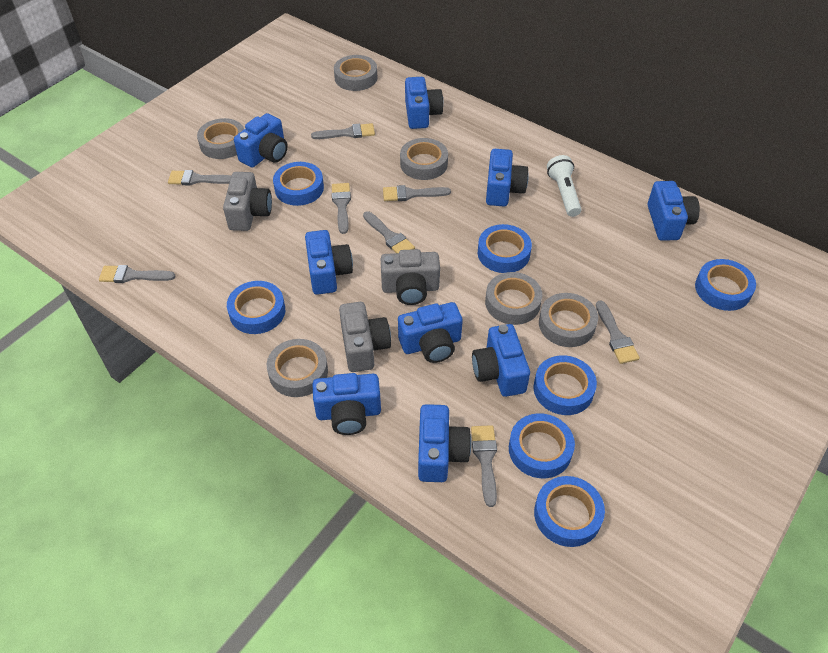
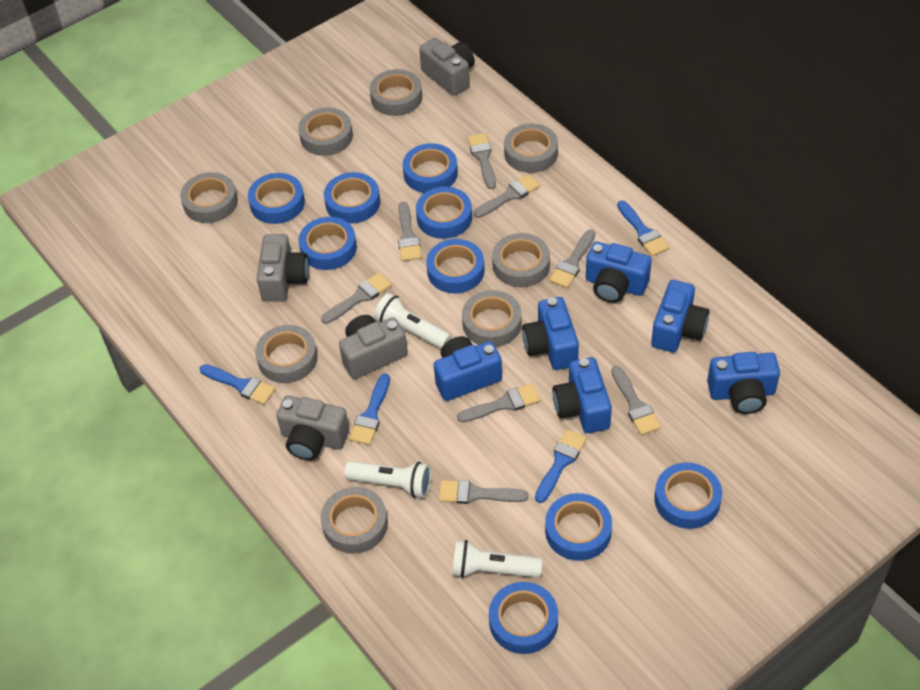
blue brush: none = 0 -> [200,364,276,405] [349,374,390,445] [535,429,587,503] [617,200,669,256] = 4
blue camera: [234,113,288,168] [305,230,353,295] [313,373,381,435] [398,302,463,363] [405,77,444,129] [418,404,471,482] [472,324,530,397] [486,149,529,206] [648,181,700,241] = 9 -> [434,336,502,401] [522,297,579,370] [552,357,612,433] [586,242,652,303] [651,280,710,352] [707,352,780,414] = 6
blue tape: [227,281,285,334] [273,162,324,206] [478,224,532,273] [509,413,575,478] [533,355,597,415] [534,476,605,547] [695,259,756,311] = 7 -> [248,173,305,224] [299,217,357,270] [324,172,380,224] [403,143,458,193] [416,187,472,239] [426,239,485,293] [489,582,558,654] [545,493,612,561] [654,463,722,529] = 9
grey camera: [223,172,272,231] [339,302,391,372] [381,249,440,305] = 3 -> [256,234,309,302] [277,395,349,460] [339,315,408,379] [419,38,475,96] = 4
grey tape: [197,118,244,159] [267,339,328,397] [334,55,377,91] [400,138,448,180] [485,272,542,325] [539,293,598,347] = 6 -> [180,172,238,223] [255,325,318,383] [298,108,353,156] [321,487,388,554] [370,69,422,116] [462,290,522,347] [492,233,550,287] [504,123,558,173] = 8
white flashlight: [547,155,582,217] = 1 -> [344,461,431,498] [374,293,451,349] [452,540,542,578] = 3

